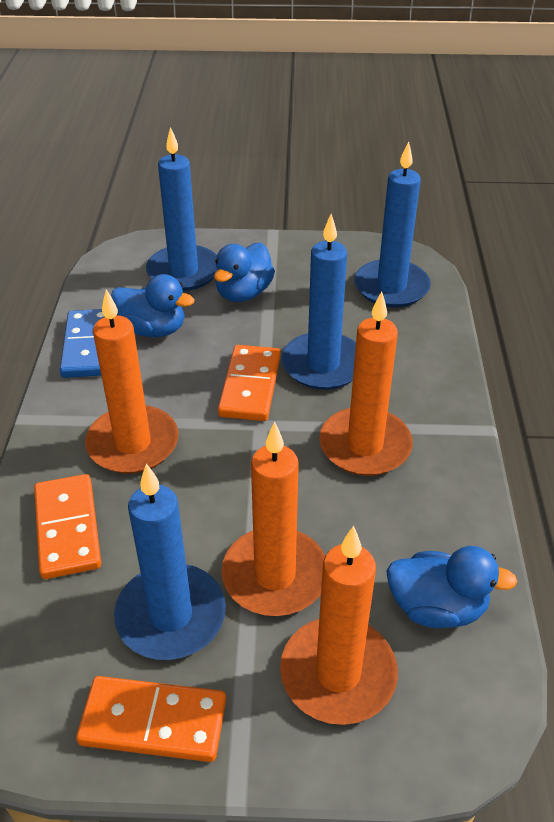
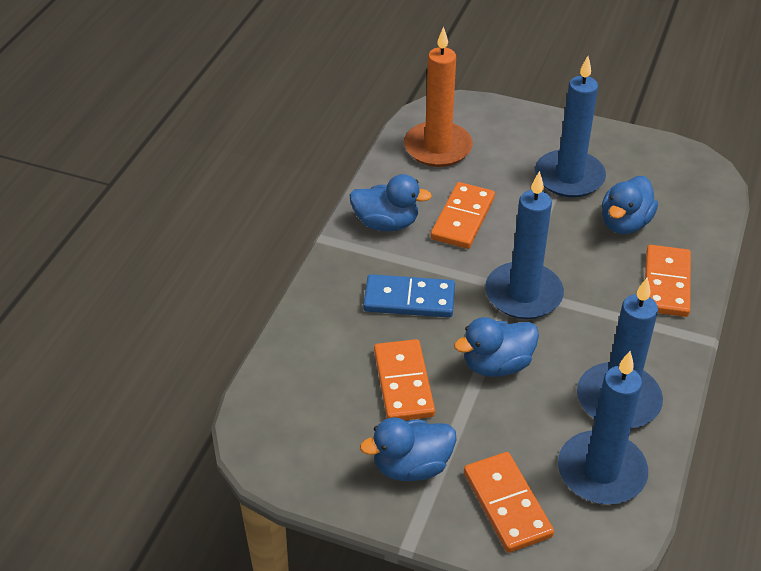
blue duck: [111,274,195,337] [214,243,275,302] [386,546,517,628] = 3 -> [350,174,432,231] [360,417,457,481] [454,317,539,377] [602,176,658,234] = 4
orange candle: [85,289,178,474] [221,422,325,616] [280,526,398,725] [319,291,413,476] = 4 -> [404,26,473,167] = 1
orange domino: [34,474,101,579] [76,676,226,762] [218,345,281,421] = 3 -> [374,339,435,420] [431,182,495,249] [464,452,554,553] [645,245,691,317] = 4

